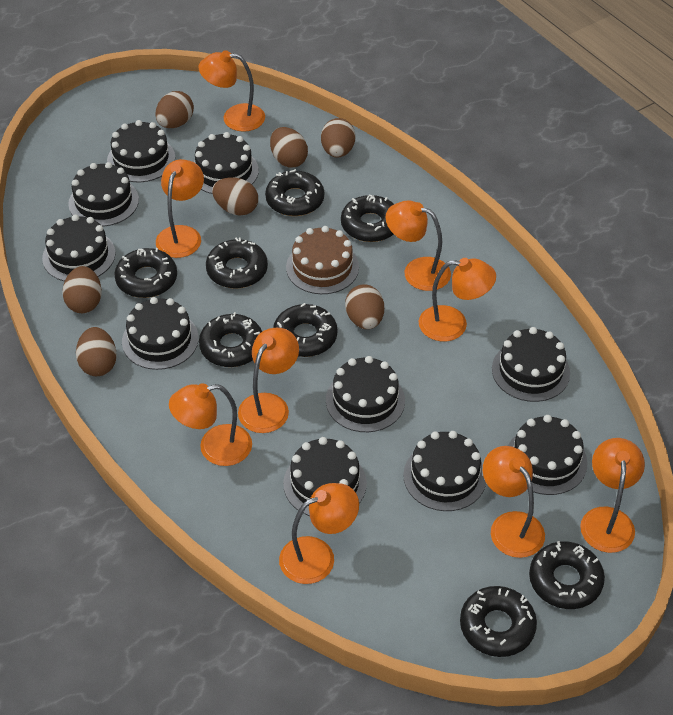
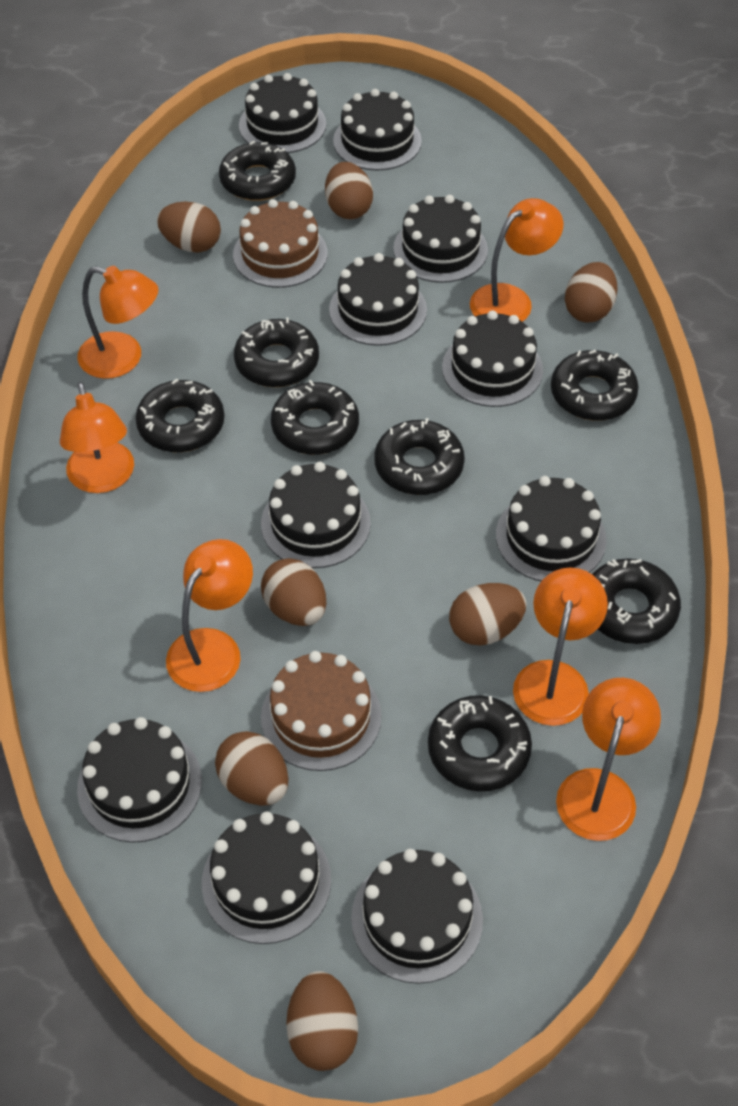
brown cake: [286,226,359,294] = 1 -> [233,199,328,288] [261,651,381,771] = 2
orange lamp: [156,159,204,258] [169,383,252,466] [199,50,265,132] [238,328,299,433] [279,483,359,584] [386,200,451,291] [419,258,496,342] [483,446,545,558] [580,438,645,553] = 9 -> [60,382,134,493] [77,266,159,379] [166,539,253,692] [470,198,563,322] [513,567,608,726] [556,678,661,841] = 6

